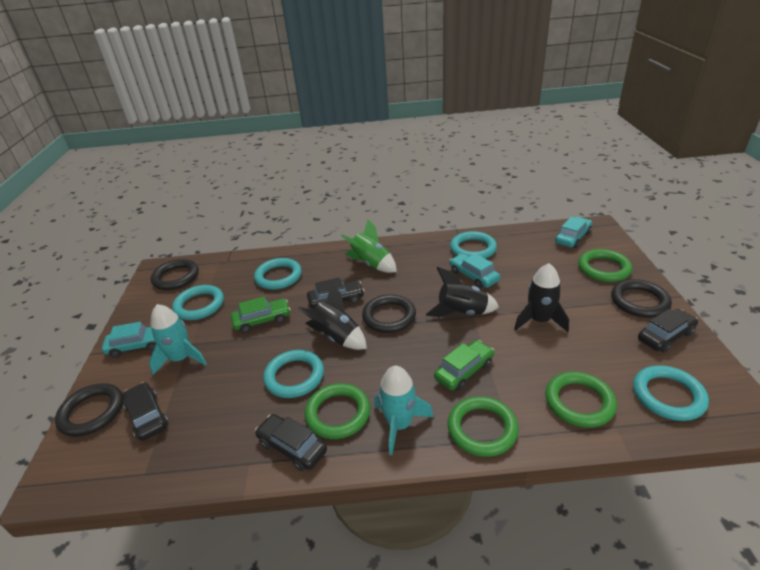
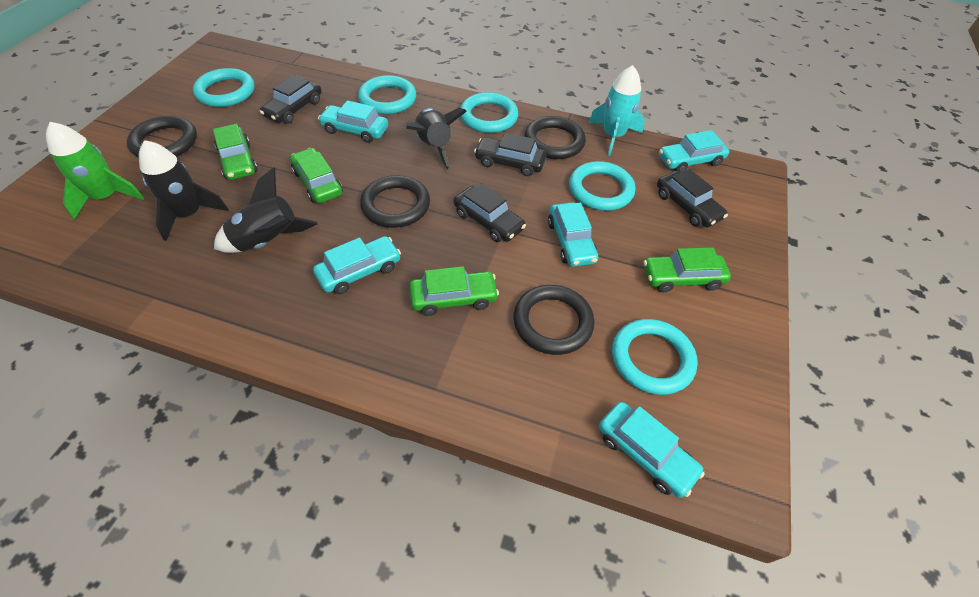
green car: [231,297,291,333] [434,340,494,391] = 2 -> [213,124,258,180] [290,148,343,203] [409,267,499,316] [644,248,731,292] = 4
green ring: [305,383,370,439] [448,396,519,457] [545,371,617,428] [578,249,632,282] = 4 -> none = 0
turquoise car: [102,322,156,358] [449,253,501,289] [555,217,592,248] = 3 -> [313,236,401,294] [318,100,388,143] [548,202,598,267] [599,402,705,498] [659,130,729,173] = 5
turquoise rocket: [149,304,207,375] [374,366,433,455] = 2 -> [588,65,645,156] = 1

